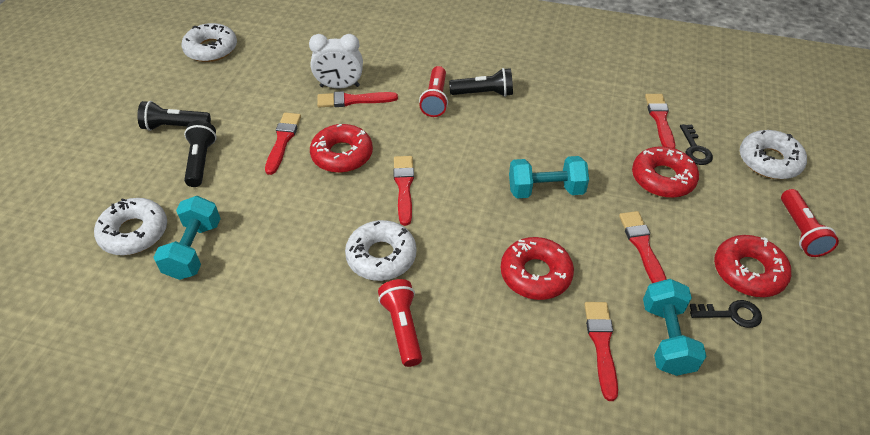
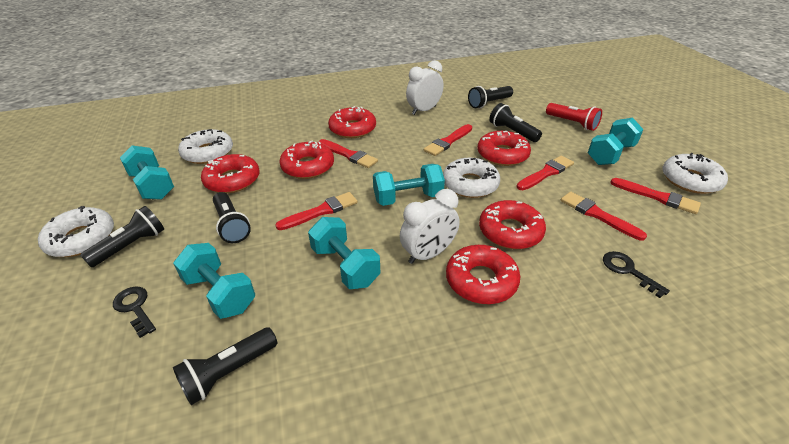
black flashlight: [137,101,211,131] [184,120,217,187] [449,68,513,97] = 3 -> [80,206,164,268] [173,327,277,405] [213,192,251,243] [468,86,513,108] [489,103,542,142] = 5
red donut: [310,124,373,173] [501,237,574,300] [632,146,699,198] [714,235,791,297] = 4 -> [201,154,259,193] [279,140,334,179] [328,106,376,138] [446,245,520,304] [477,131,531,166] [479,200,546,249] = 6
red flashlight: [378,279,422,367] [419,66,448,117] [781,189,839,257] = 3 -> [546,103,602,131] = 1
turquoise dumbbell: [153,196,221,280] [509,156,589,198] [643,279,707,376] = 3 -> [120,146,174,200] [173,243,255,319] [308,217,380,289] [373,164,445,206] [588,118,643,165] = 5
white clock: [309,34,363,89] = 1 -> [400,189,460,264] [406,61,444,115] = 2

